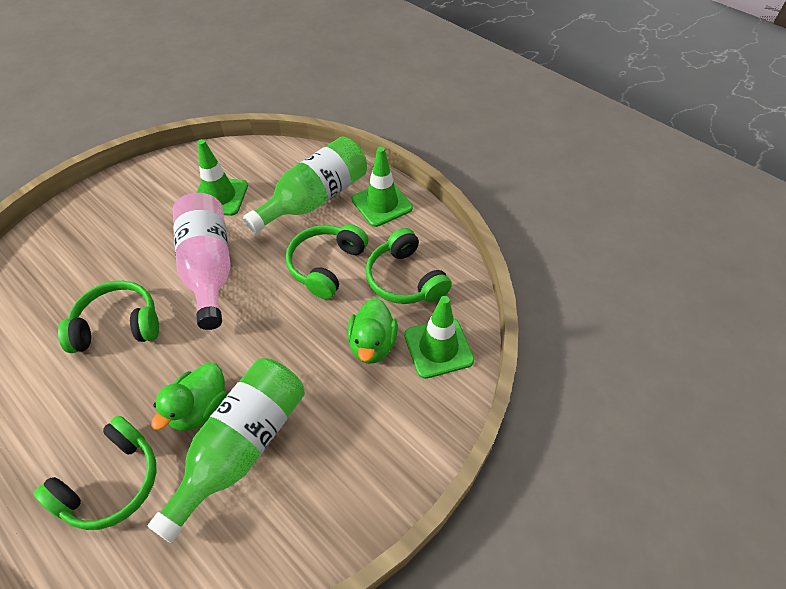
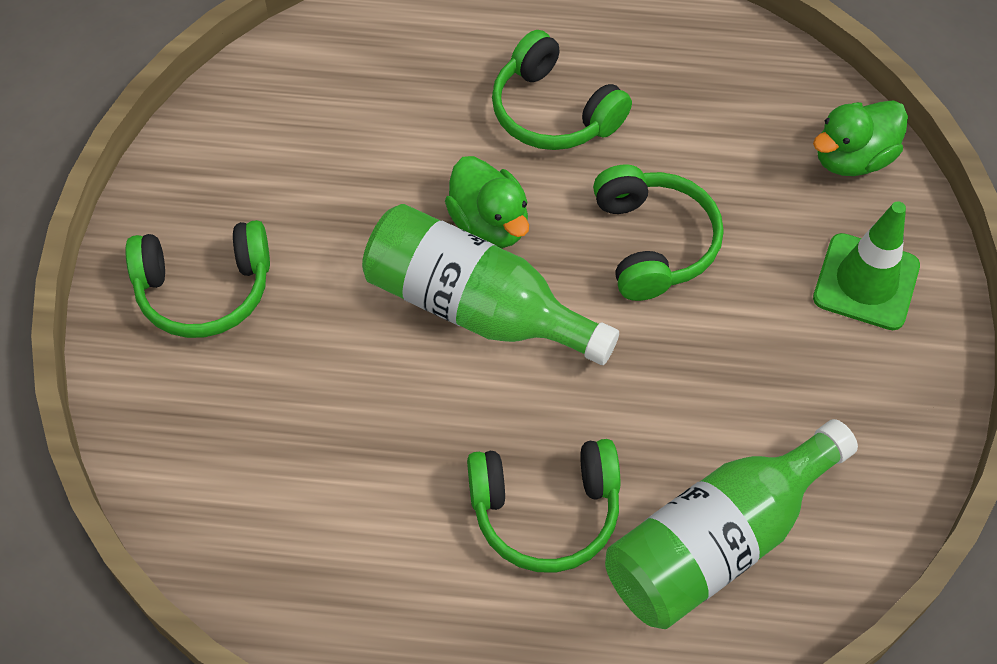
green traffic cone: [196,139,248,216] [352,147,413,227] [404,296,474,379] = 3 -> [813,201,920,330] = 1
pink bottle: [173,193,231,330] = 1 -> none = 0

